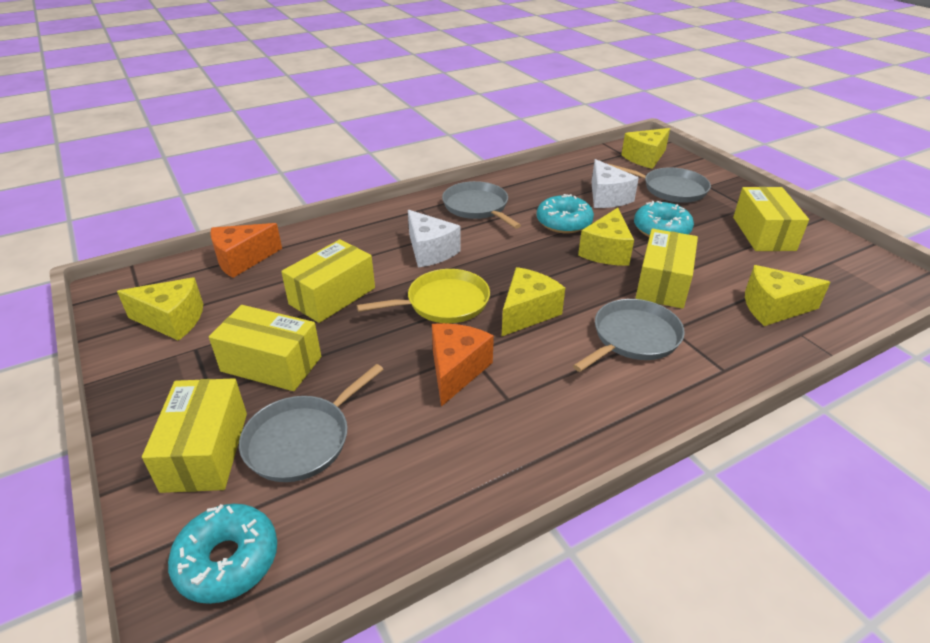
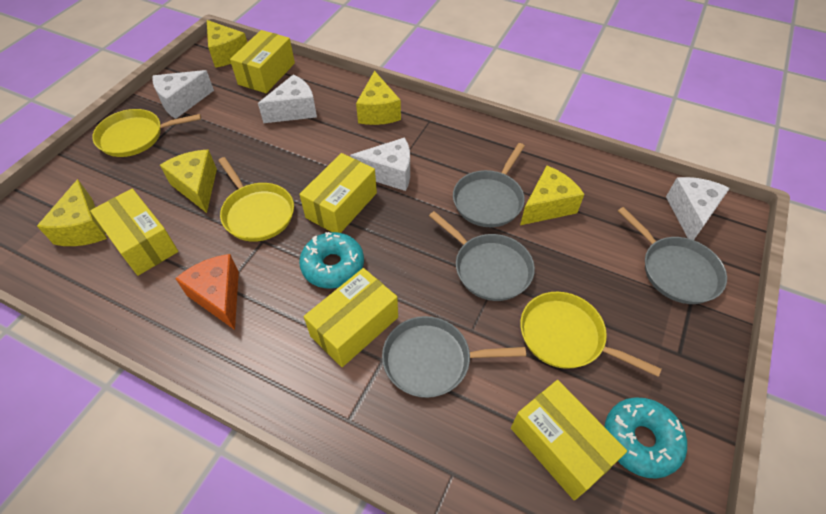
orange cheese: [210,223,282,278] [432,323,494,407] = 2 -> [175,254,239,330] = 1
turquoise donut: [168,504,277,604] [537,194,594,233] [634,201,694,237] = 3 -> [299,232,364,288] [605,397,687,479] = 2
white cheese: [408,210,461,268] [591,159,639,208] = 2 -> [152,70,214,119] [258,74,317,123] [350,137,410,191] [666,177,730,240] = 4
yellow pan: [357,269,490,323] = 1 -> [92,109,201,157] [218,157,294,242] [520,292,661,377] = 3

